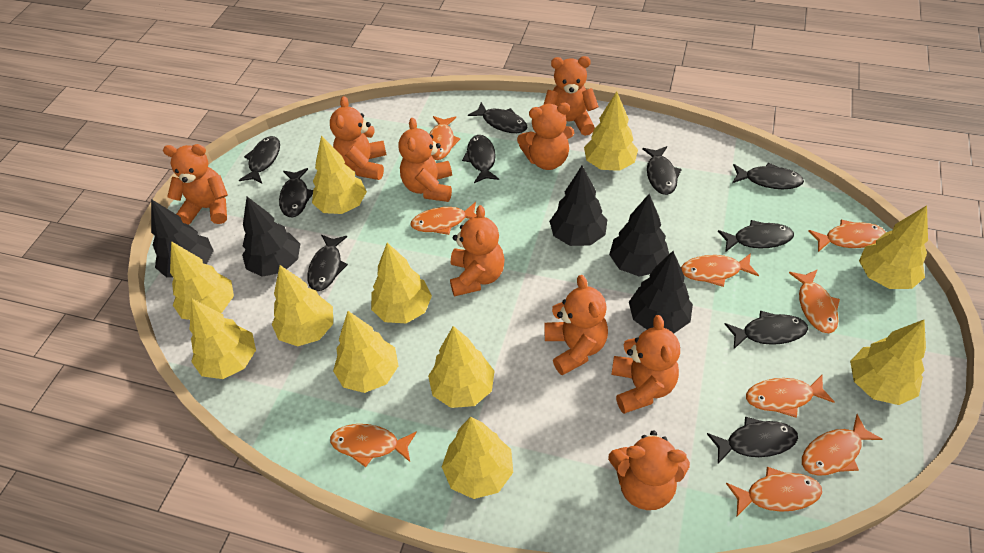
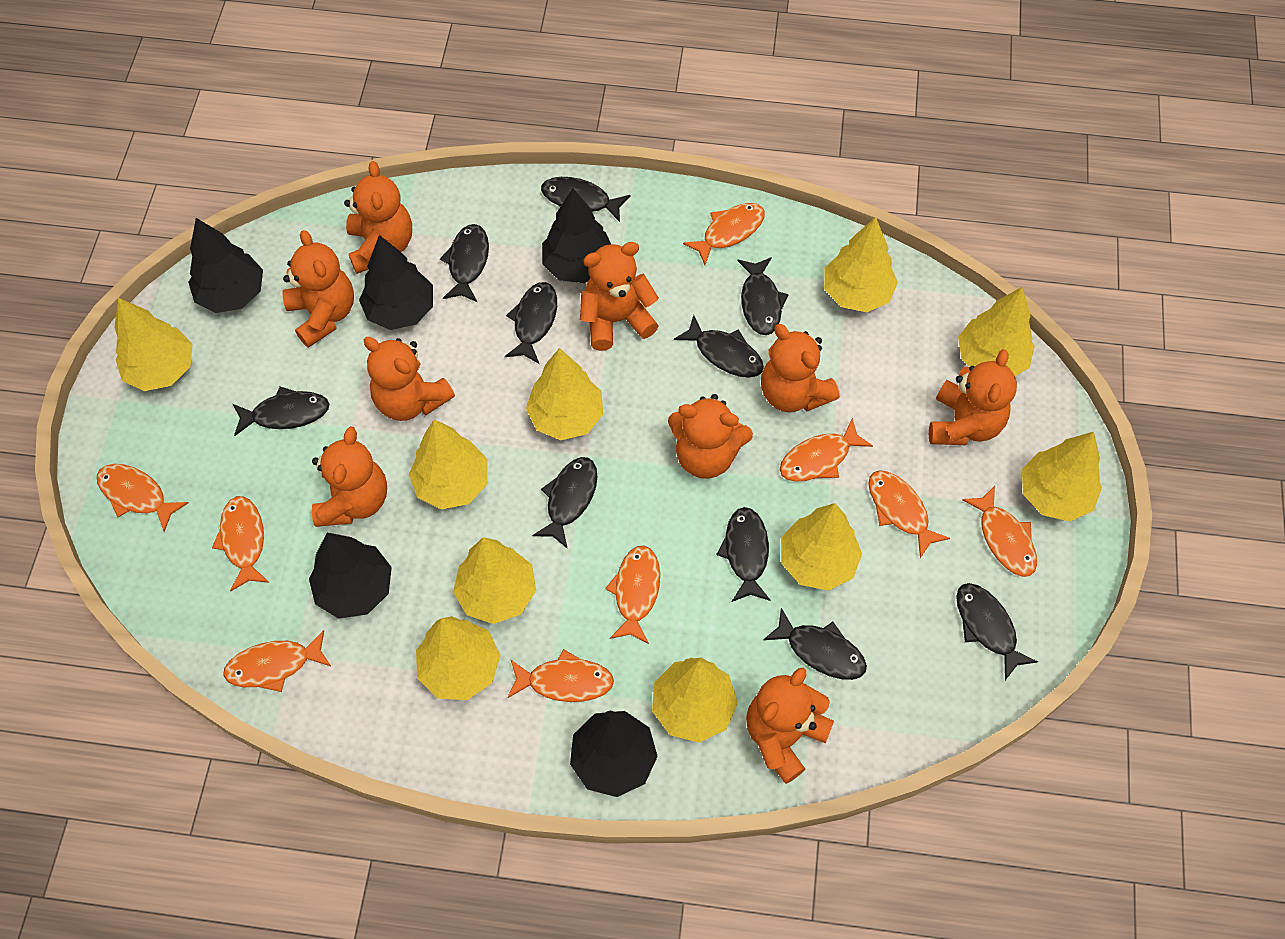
yellow tree: [170,241,234,320] [189,299,256,379] [272,265,333,346] [312,135,367,214] [333,311,398,393] [371,243,432,323] [428,326,494,408] [442,417,513,499] [584,91,638,171] [850,320,926,405] [859,205,928,289] = 11 -> [114,298,193,391] [409,419,488,510] [416,616,501,700] [453,537,536,624] [526,348,603,440] [652,658,738,743] [781,503,862,591] [824,217,898,312] [958,287,1035,376] [1022,432,1102,521] = 10

